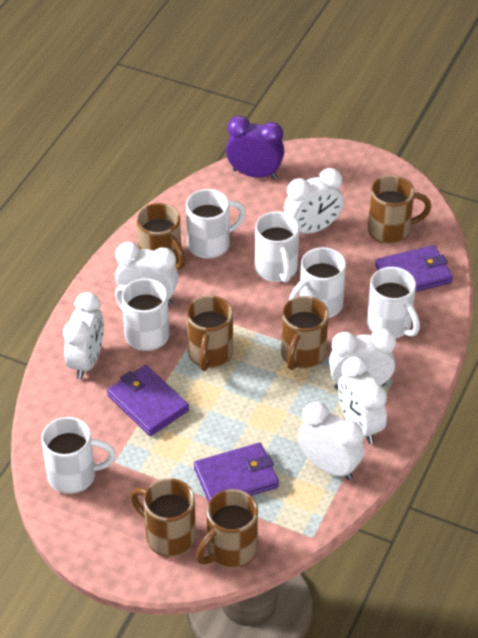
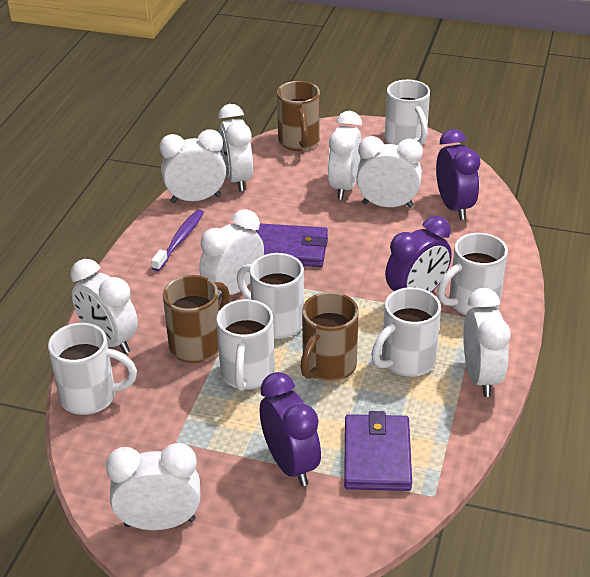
brown mug: [130,478,196,557] [136,203,185,270] [187,295,233,371] [196,489,258,568] [281,296,328,370] [368,175,431,244] = 6 -> [163,275,230,363] [277,81,320,151] [301,292,359,382] = 3
purple clock: [226,116,284,179] = 1 -> [260,372,321,486] [385,216,452,292] [436,129,480,220] = 3
purple toothbrush: none = 0 -> [151,210,204,271] = 1
purple wallet: [107,365,189,436] [194,443,279,503] [375,245,453,292] = 3 -> [256,224,328,267] [344,411,412,491] = 2
white clock: [63,292,104,379] [115,242,179,305] [284,168,343,233] [298,402,364,480] [329,329,396,389] [338,356,387,444] = 6 -> [70,259,138,354] [106,443,200,530] [160,129,226,203] [199,209,264,299] [219,104,253,191] [328,111,362,200] [356,136,423,208] [463,288,511,397] = 8

